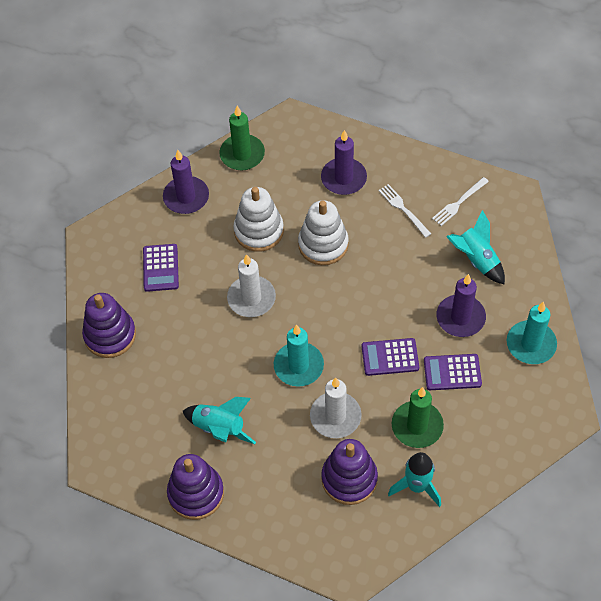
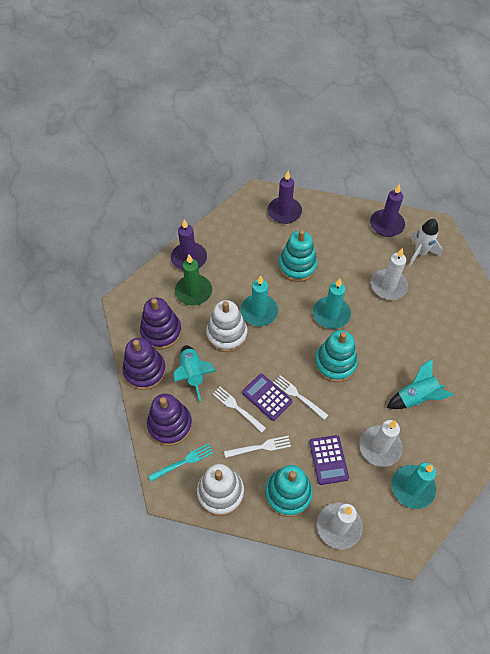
green candle: [219,106,265,170] [392,387,444,448] = 2 -> [175,255,212,306] = 1
purple calculator: [143,244,179,292] [362,338,419,376] [424,354,482,390] = 3 -> [242,374,292,421] [309,435,349,485] = 2
turquoise candle: [274,324,324,387] [507,302,557,364] = 2 -> [240,275,278,326] [313,278,351,329] [392,463,436,509] = 3
turquoise fork: none = 0 -> [148,443,213,482] = 1
turquoise rocket: [183,397,256,444] [388,452,441,507] [446,210,505,285] = 3 -> [173,345,216,401] [387,358,454,409] = 2
turquoise stacking toy: none = 0 -> [265,465,313,517] [278,230,317,282] [314,330,358,382] = 3
white candle: [227,254,276,317] [310,378,362,438] = 2 -> [317,503,363,549] [359,420,402,467] [371,248,408,300] = 3
white fork: [378,184,431,238] [432,177,489,226] = 2 -> [213,387,266,433] [224,436,291,458] [273,375,328,420] = 3
white rocket: none = 0 -> [408,219,442,266] = 1

